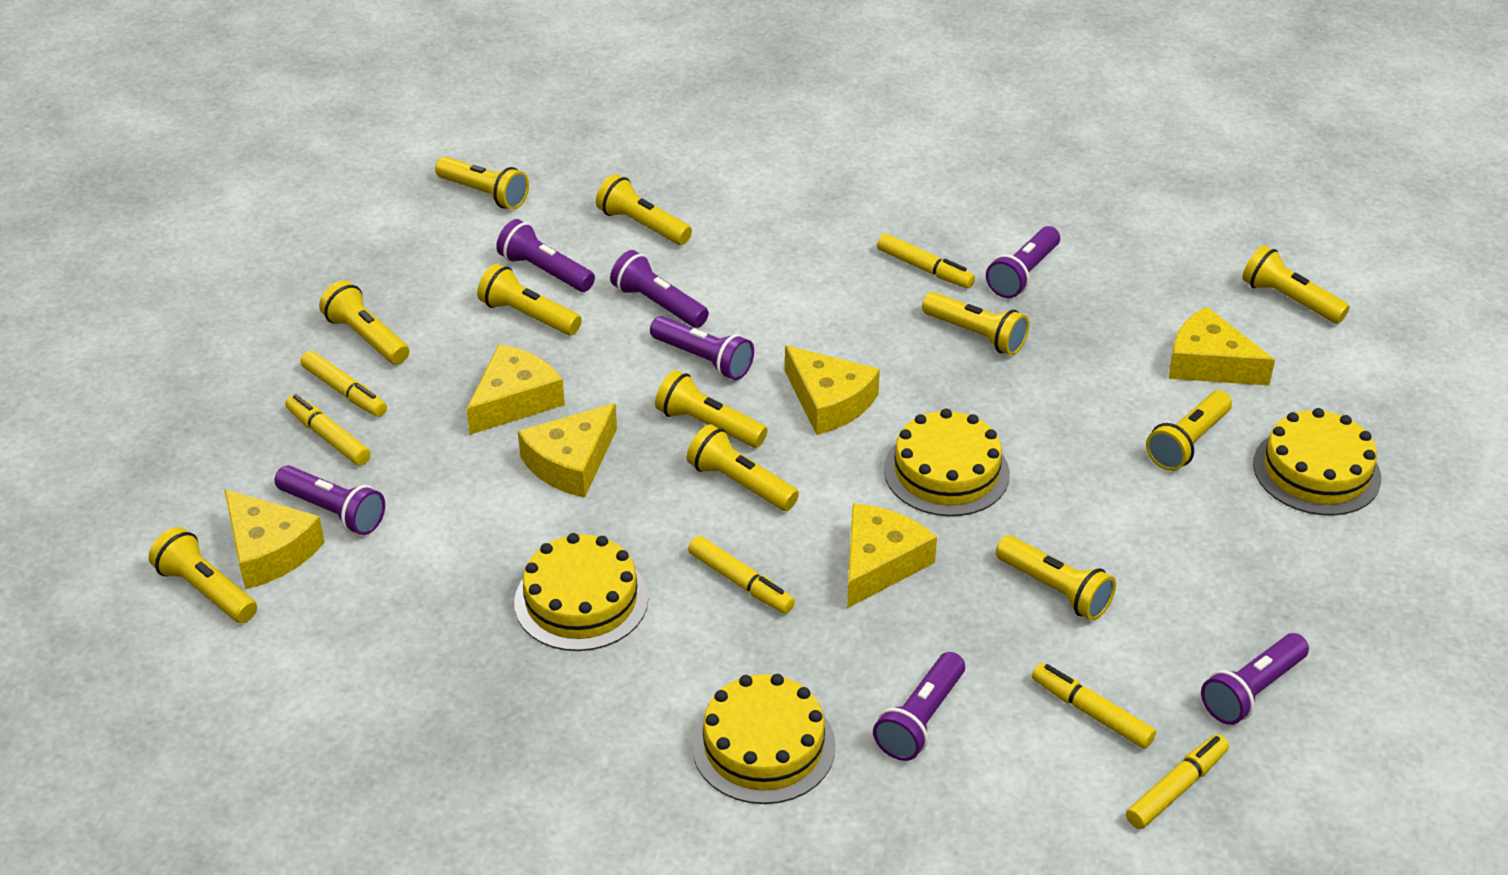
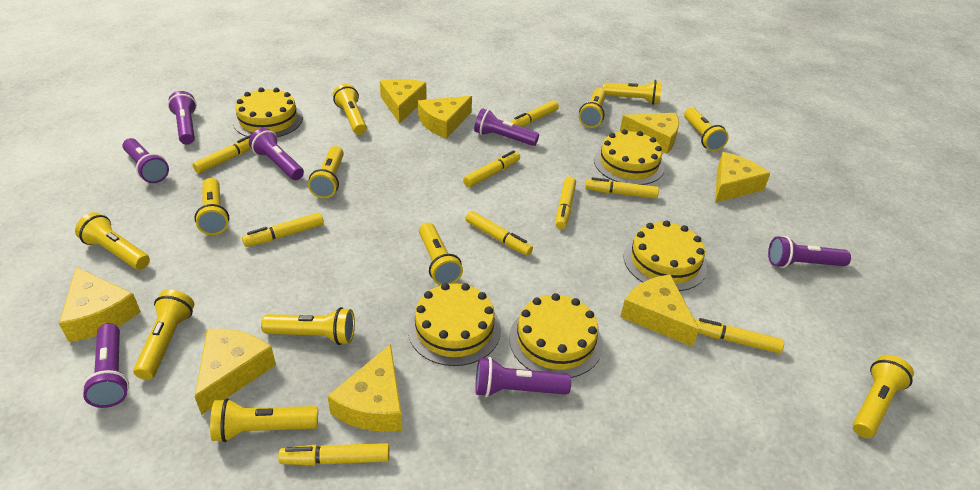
yellow cake: [514,533,648,651] [692,674,836,804] [884,409,1010,516] [1253,408,1381,515] = 4 -> [233,87,303,137] [408,283,501,366] [509,293,603,378] [594,129,665,185] [623,220,707,291] = 5
yellow cheese: [225,489,325,590] [467,344,565,435] [518,403,617,498] [785,345,880,435] [847,503,937,608] [1169,307,1275,385] = 6 -> [59,267,141,342] [195,329,276,415] [327,344,402,432] [380,79,427,124] [418,96,472,138] [620,113,679,154] [620,274,699,347] [715,152,771,203] = 8
yellow flashlight: [149,527,257,623] [319,280,409,365] [435,157,529,209] [477,264,582,336] [596,174,692,245] [655,370,768,448] [687,424,799,511] [922,292,1029,355] [996,535,1116,620] [1146,390,1232,471] [1242,245,1350,324] = 11 -> [75,212,150,270] [133,290,194,380] [195,178,229,235] [210,398,318,442] [261,307,355,345] [308,146,344,198] [333,84,367,135] [419,223,463,285] [579,88,606,128] [603,80,662,105] [684,107,729,151] [853,355,914,438] = 12
yellow marker: [285,394,371,466] [300,351,387,417] [688,536,795,614] [877,234,975,288] [1032,663,1156,749] [1126,734,1229,829] = 6 -> [192,135,251,174] [242,213,324,247] [278,443,390,465] [463,150,520,187] [466,211,533,256] [510,100,559,127] [556,177,576,229] [585,177,659,199] [694,318,784,354] = 9

